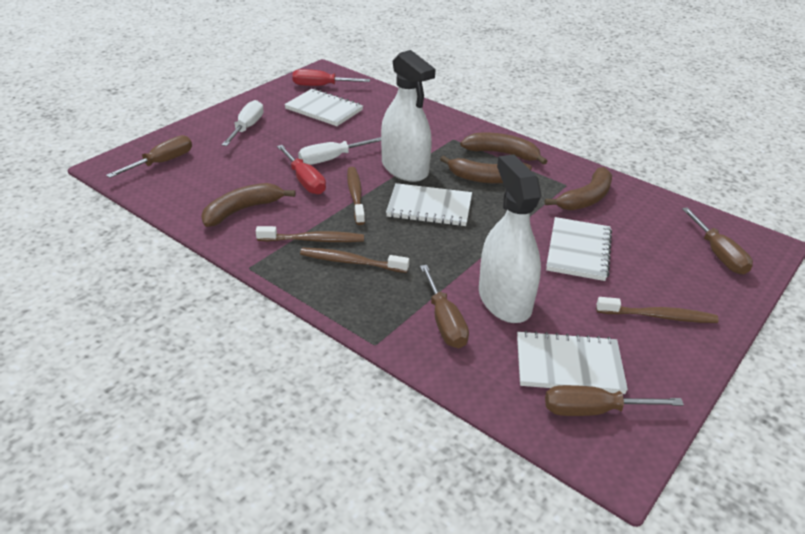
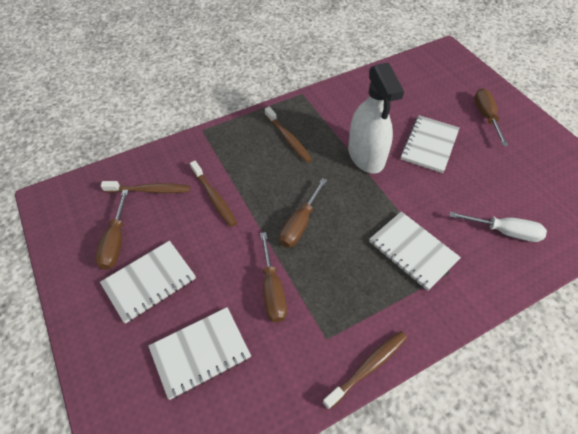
brown banana: [201,183,295,227] [440,155,532,184] [460,133,547,165] [545,167,612,210] = 4 -> none = 0
red screwdriver: [277,145,326,195] [292,69,370,86] = 2 -> none = 0
white screwdriver: [222,100,264,146] [298,137,381,165] = 2 -> [449,212,547,242] = 1
white spray bottle: [381,50,435,182] [479,155,542,323] = 2 -> [348,62,404,174] = 1

